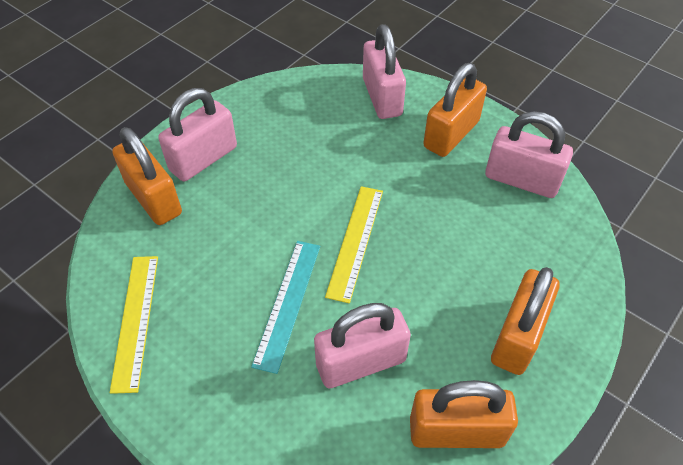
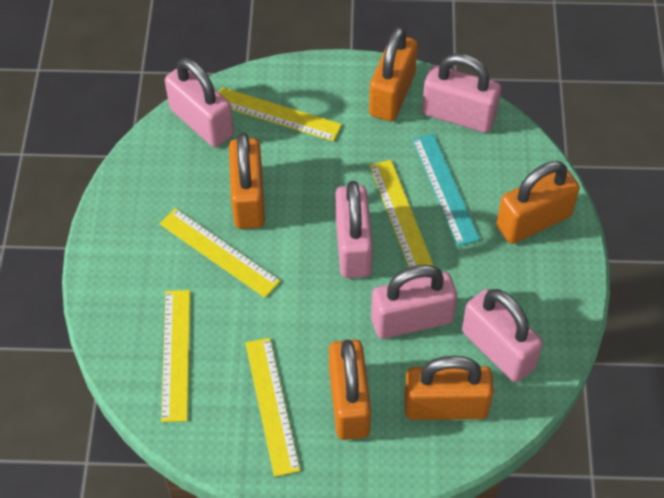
orange padlock: [112,127,182,225] [410,380,518,448] [423,63,487,157] [491,267,560,375] = 4 -> [229,132,265,229] [329,339,371,440] [369,27,418,121] [404,356,494,420] [496,161,580,244] = 5
pink padlock: [158,88,237,181] [314,303,411,388] [363,24,406,119] [485,111,573,198] = 4 -> [165,57,234,147] [335,181,373,278] [371,265,457,339] [422,53,501,133] [462,289,543,382] = 5
yellow ruler: [110,256,158,394] [325,186,383,303] = 2 -> [160,208,280,298] [161,290,190,422] [219,87,342,142] [245,338,300,477] [369,160,434,268] = 5

